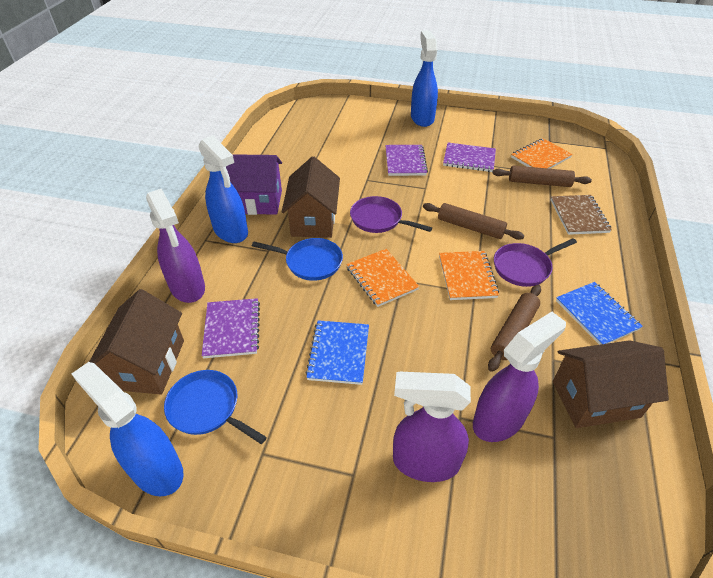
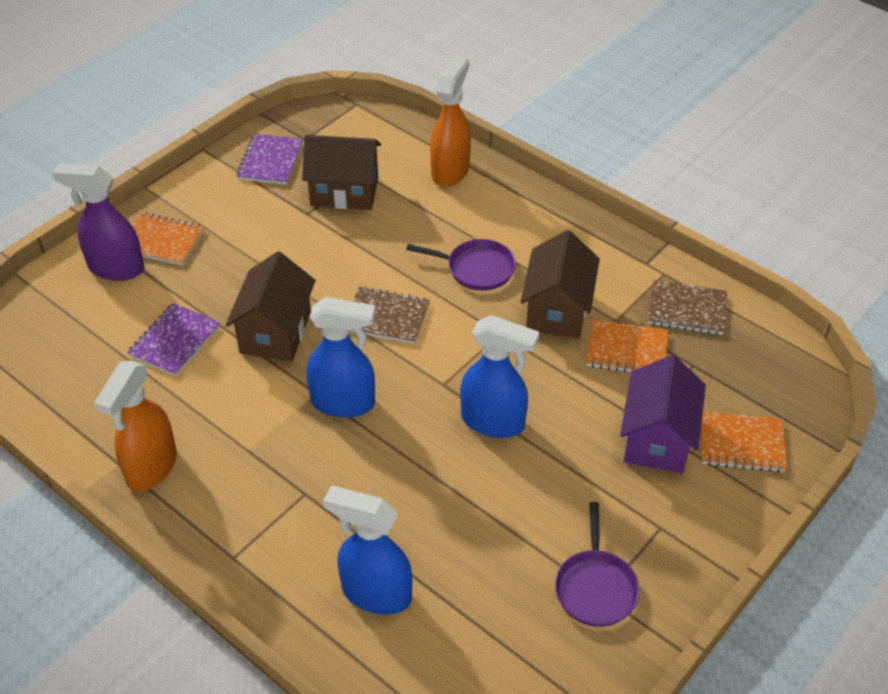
blue notebook: [306,320,369,385] [556,282,643,345] = 2 -> none = 0
blue pan: [164,370,267,444] [252,238,343,281] = 2 -> none = 0
brown notebook: [550,195,612,235] = 1 -> [350,286,430,344] [648,280,727,335] = 2
brown rolling pin: [423,203,525,240] [488,285,541,372] [492,165,592,187] = 3 -> none = 0
orange spray bottle: none = 0 -> [95,361,177,492] [430,56,471,187] = 2
purple notebook: [202,298,260,358] [385,145,428,176] [443,143,496,172] = 3 -> [127,303,220,377] [237,134,303,185] = 2
purple spray bottle: [146,189,205,303] [393,372,471,482] [473,312,566,442] = 3 -> [52,163,145,281] = 1

